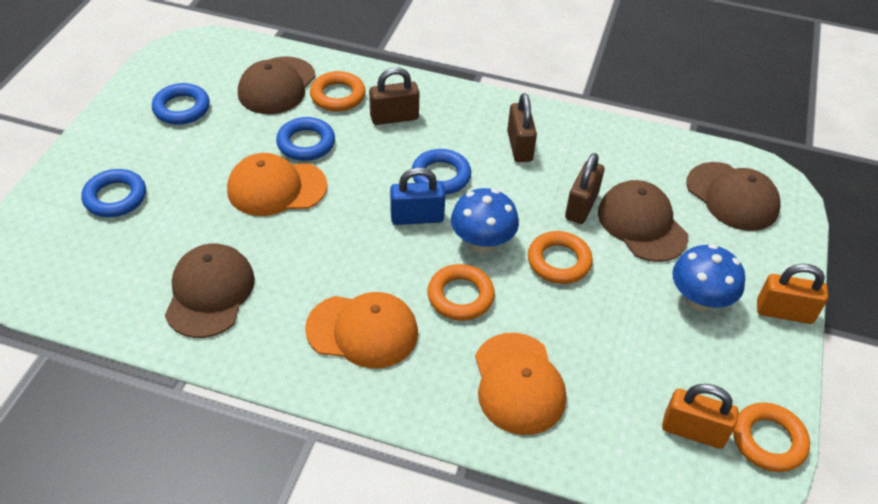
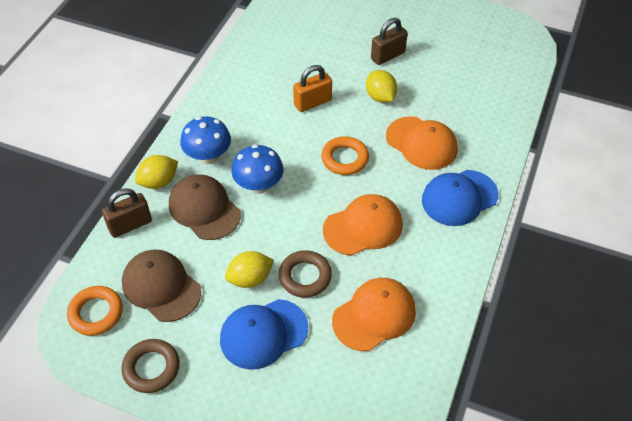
blue cap: none = 0 -> [220,299,308,370] [422,170,499,226] = 2
blue padlock: [390,167,445,225] = 1 -> none = 0
blue ring: [82,169,146,217] [152,83,210,125] [276,117,335,161] [412,149,471,195] = 4 -> none = 0
brown cap: [165,244,255,338] [238,56,316,114] [598,180,688,262] [686,162,781,231] = 4 -> [122,249,201,322] [169,174,241,240] = 2
brown padlock: [369,67,420,125] [507,93,537,162] [565,153,604,224] = 3 -> [102,189,152,238] [371,18,408,65] = 2
brown ring: none = 0 -> [121,339,180,393] [279,250,332,298] = 2
orange padlock: [662,384,739,449] [757,264,828,324] = 2 -> [293,65,332,112] = 1
orange ring: [310,71,366,111] [427,264,495,320] [528,231,593,284] [733,403,810,472] = 4 -> [67,286,123,336] [321,136,369,175] = 2
yellow lemon: none = 0 -> [135,155,178,189] [225,251,274,288] [366,70,397,103] = 3

